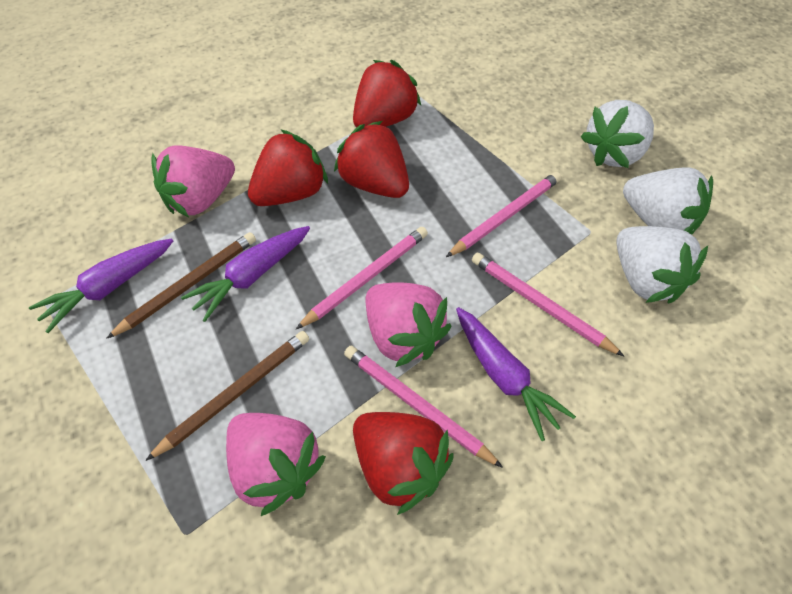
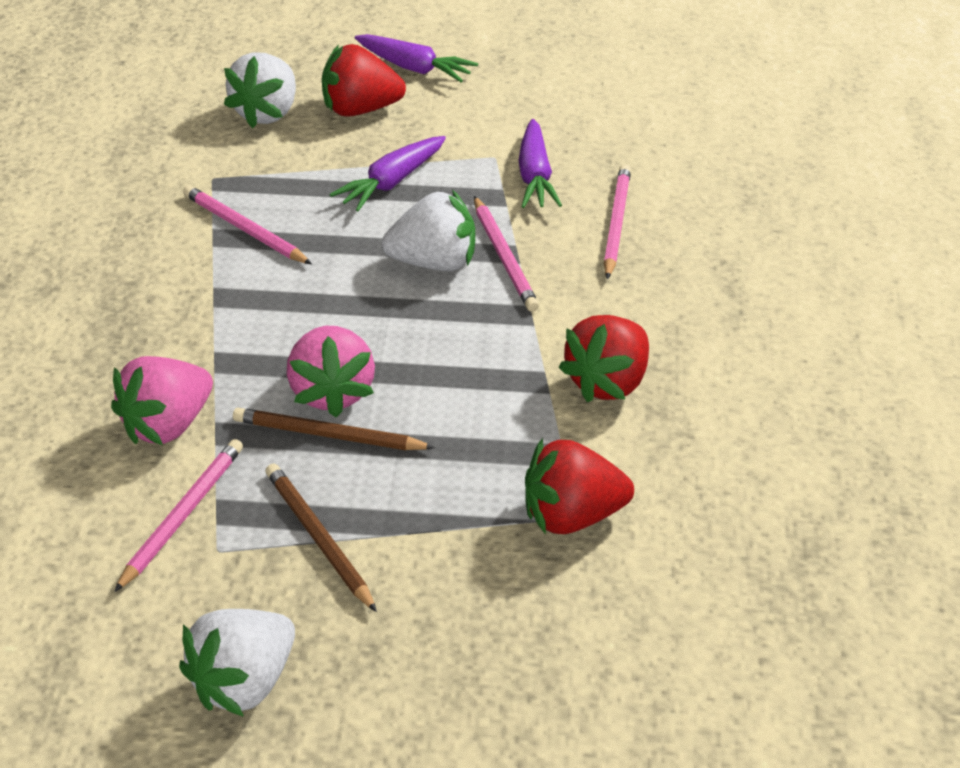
pink strawberry: [151,145,235,217] [226,413,326,516] [366,282,451,367] = 3 -> [111,356,213,445] [287,326,375,417] = 2
red strawberry: [248,129,328,206] [334,121,409,198] [353,60,421,128] [353,412,454,515] = 4 -> [322,44,406,117] [525,438,634,535] [558,315,649,403] = 3

